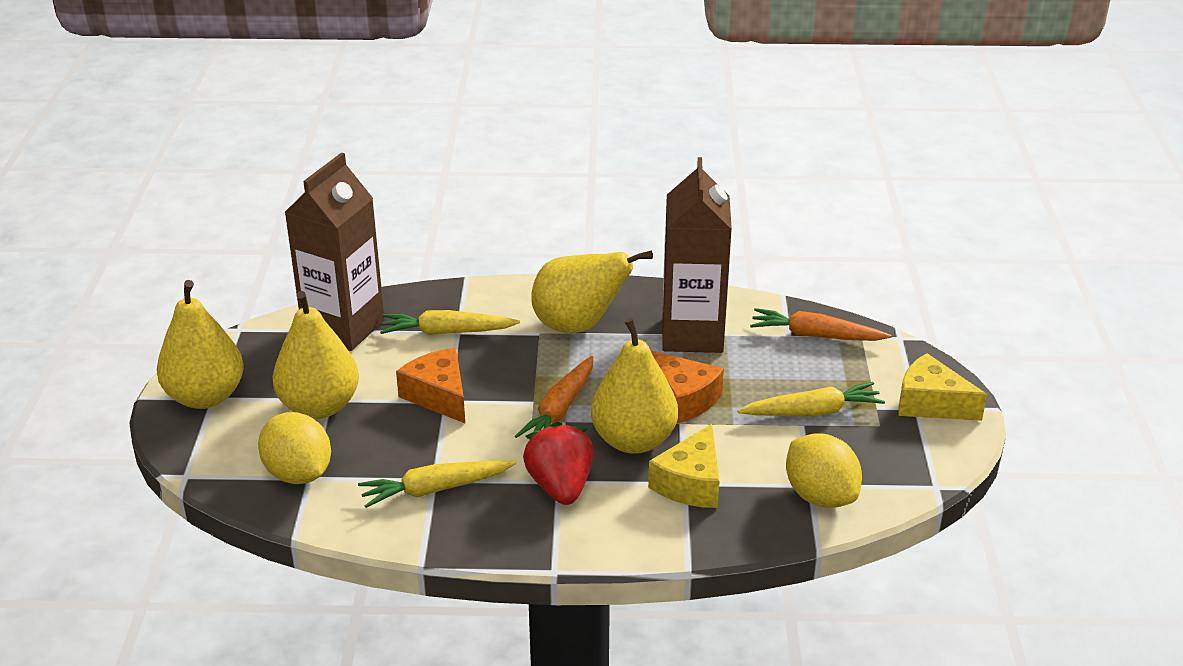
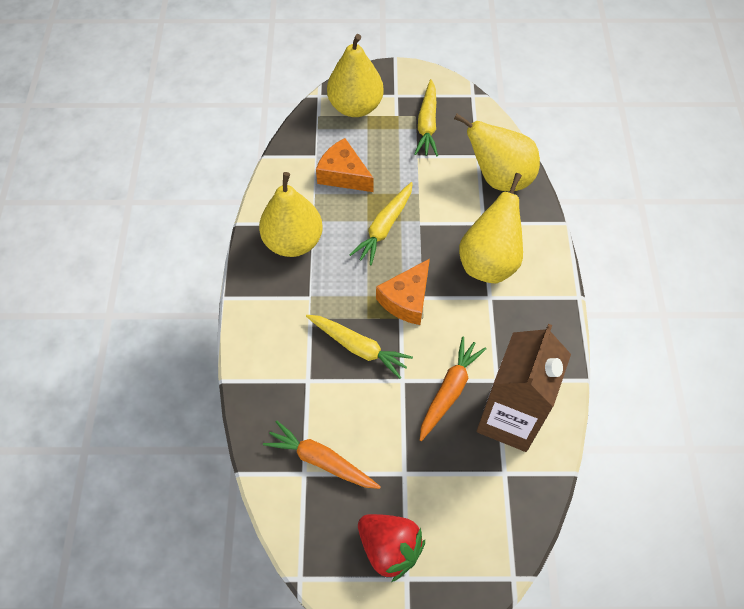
brown carton: [284,152,385,351] [662,157,732,353] = 2 -> [476,324,571,452] = 1
yellow cheese: [648,424,719,508] [898,353,987,421] = 2 -> none = 0
yellow lemon: [258,412,331,484] [786,433,862,508] = 2 -> none = 0

